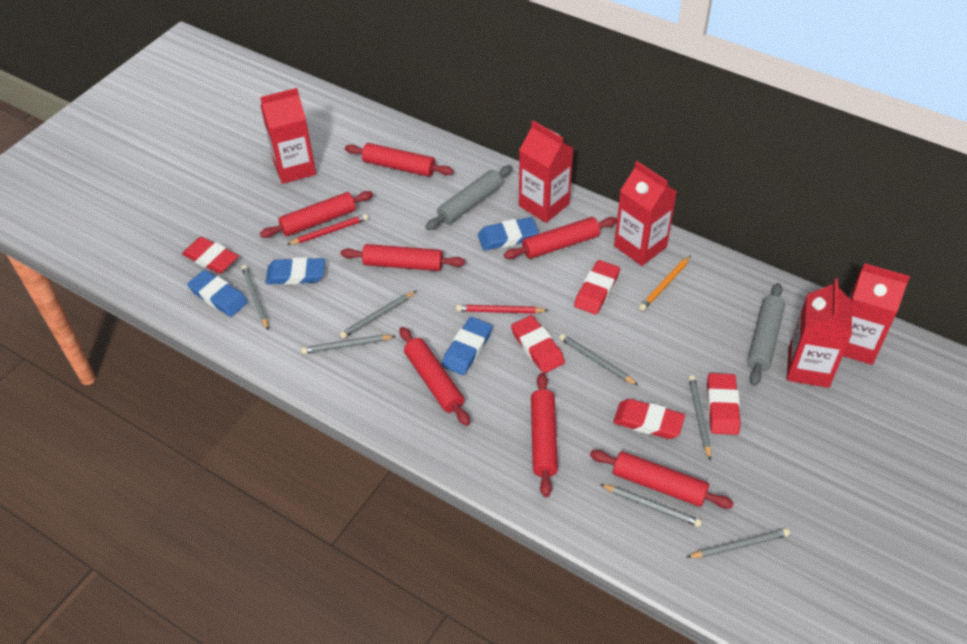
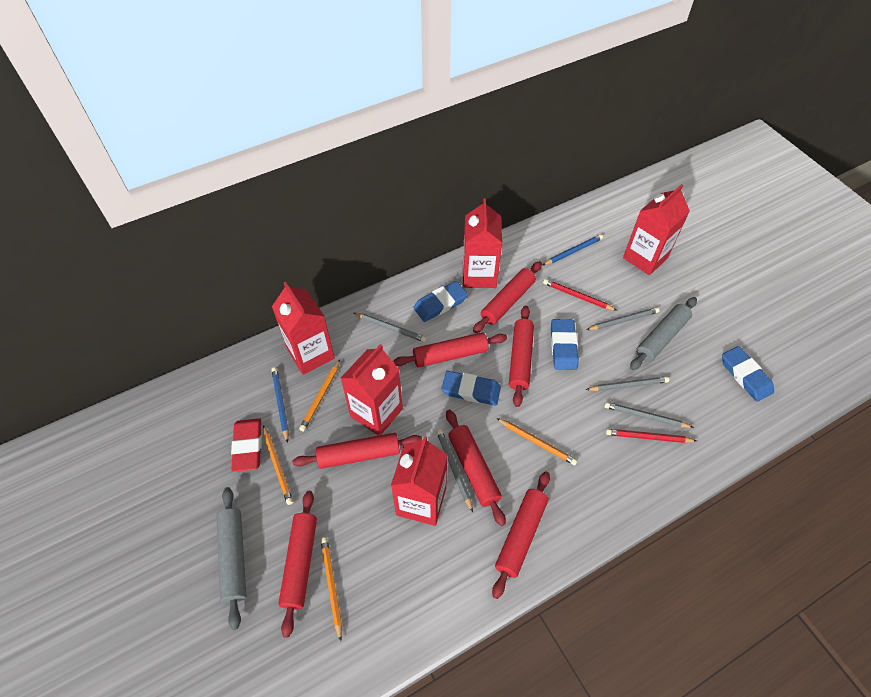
blue pencil: none = 0 -> [271,367,289,443] [543,234,603,265] = 2
grey pencil: [241,265,269,330] [301,335,395,354] [340,291,416,338] [559,334,639,386] [600,484,702,527] [686,528,790,558] [689,375,711,461] = 7 -> [354,313,427,342] [436,429,473,512] [586,307,660,330] [586,376,669,391] [604,402,694,428] = 5
orange pencil: [639,255,691,311] = 1 -> [263,425,293,505] [299,360,340,432] [321,537,342,641] [497,418,578,465] = 4
red eraser: [182,237,239,274] [511,315,565,373] [574,260,620,314] [613,399,685,439] [707,373,741,435] = 5 -> [231,418,262,472] = 1

